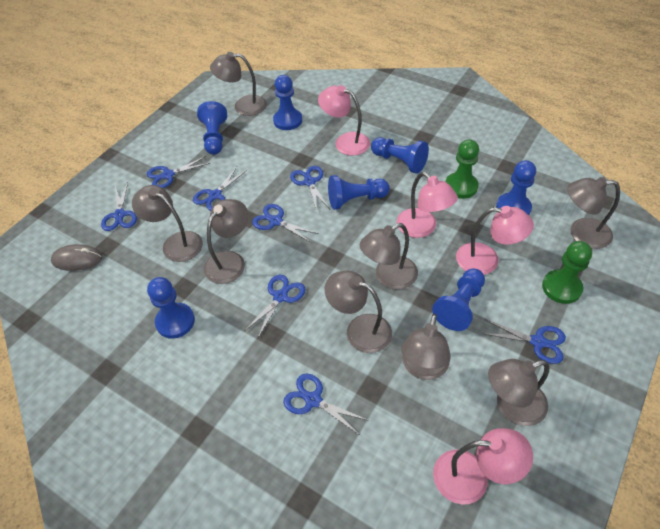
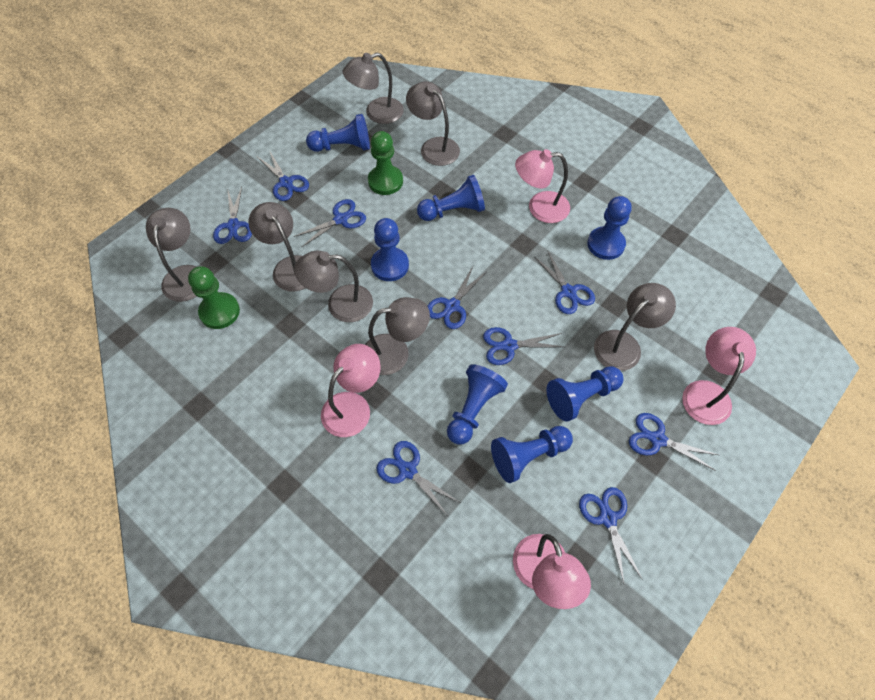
blue scissors: [101,182,137,231] [147,156,210,188] [193,167,247,211] [245,275,305,338] [252,204,319,243] [283,374,369,434] [290,166,330,211] [482,320,566,364] = 8 -> [213,187,252,244] [258,150,309,201] [294,199,366,247] [376,441,459,516] [428,266,486,329] [483,327,563,365] [535,250,595,314] [579,487,642,583] [629,413,718,471] = 9
grey lamp: [132,185,203,262] [204,199,249,284] [210,52,267,116] [325,271,392,353] [360,223,418,289] [401,314,451,380] [488,359,549,426] [567,177,620,249] = 8 -> [146,208,197,302] [249,202,305,292] [294,250,373,322] [343,53,404,124] [365,297,430,375] [406,82,460,166] [594,283,676,371] = 7
grey mouse: [51,244,102,271] = 1 -> none = 0

